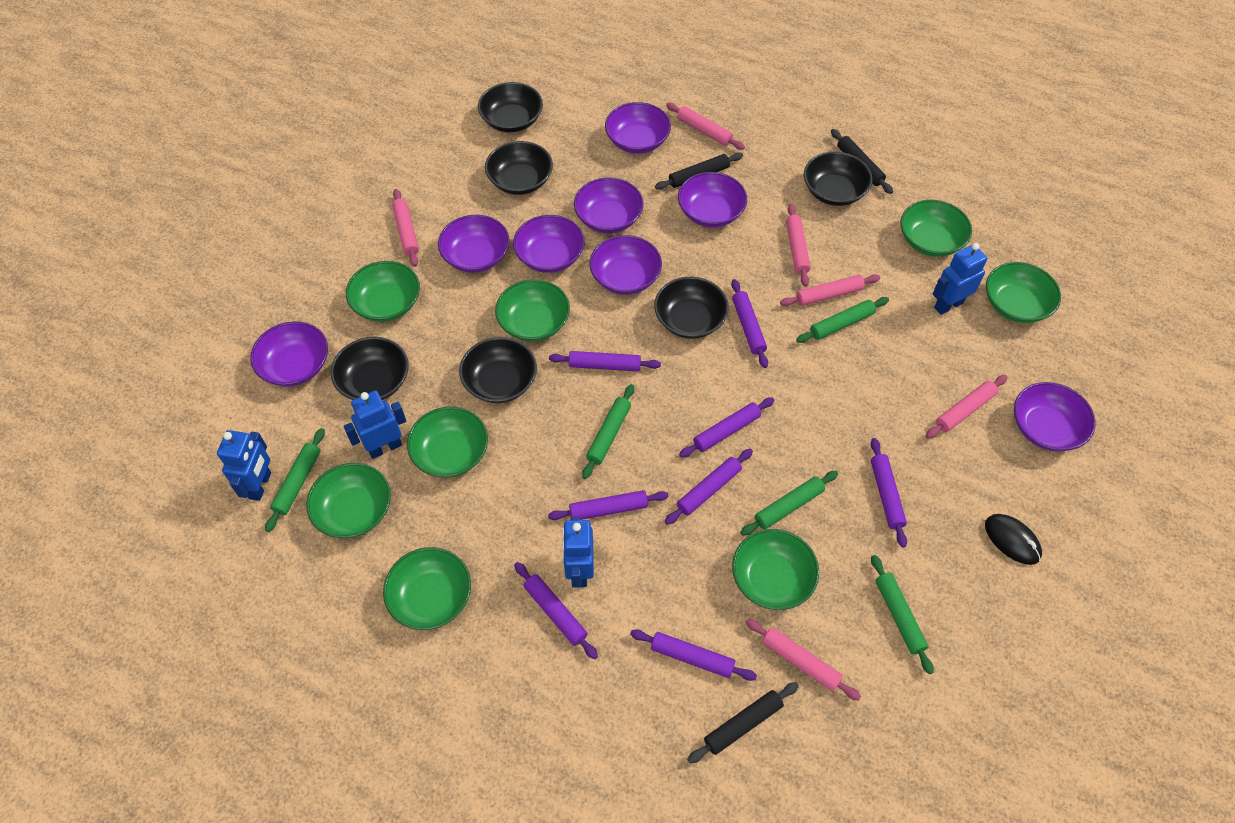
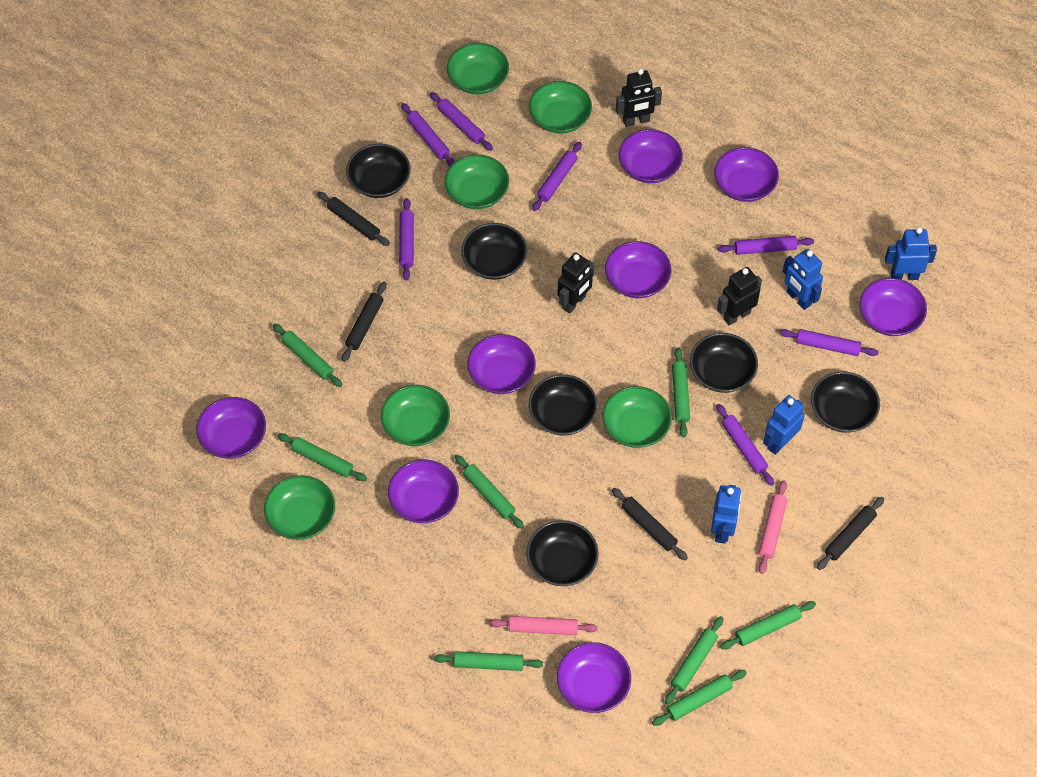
black mouse: [985,514,1042,565] = 1 -> none = 0
black robot: none = 0 -> [558,252,595,314] [616,69,662,127] [717,267,762,326] = 3
black rolling pin: [655,153,743,190] [687,682,799,764] [831,129,893,194] = 3 -> [317,192,390,246] [342,282,387,362] [612,488,688,561] [817,497,884,570] = 4
green bowl: [306,463,391,538] [346,261,420,322] [383,547,471,630] [407,406,488,478] [495,279,570,342] [732,529,819,610] [900,200,972,257] [986,262,1061,323] = 8 -> [264,475,335,540] [381,385,450,446] [445,155,509,209] [447,43,509,94] [529,81,592,134] [602,386,672,448] = 6
green rolling pin: [265,428,325,532] [582,384,634,479] [740,471,838,536] [796,297,889,343] [871,555,934,674] = 5 -> [273,324,342,387] [278,433,367,481] [434,651,543,671] [455,455,524,529] [652,670,747,726] [665,616,723,705] [672,348,690,437] [720,601,816,649] = 8
pink rolling pin: [392,189,419,267] [666,103,745,150] [746,619,861,701] [780,274,880,306] [786,204,811,287] [926,375,1008,439] = 6 -> [489,616,598,635] [758,480,787,574] = 2
purple rolling pin: [514,562,598,659] [548,490,668,520] [549,351,661,371] [630,629,757,681] [665,449,753,525] [679,397,774,458] [731,279,768,368] [870,438,907,548] = 8 -> [399,198,414,281] [401,103,455,166] [430,92,493,151] [532,142,582,211] [716,404,774,486] [718,236,814,255] [779,329,878,356] = 7

